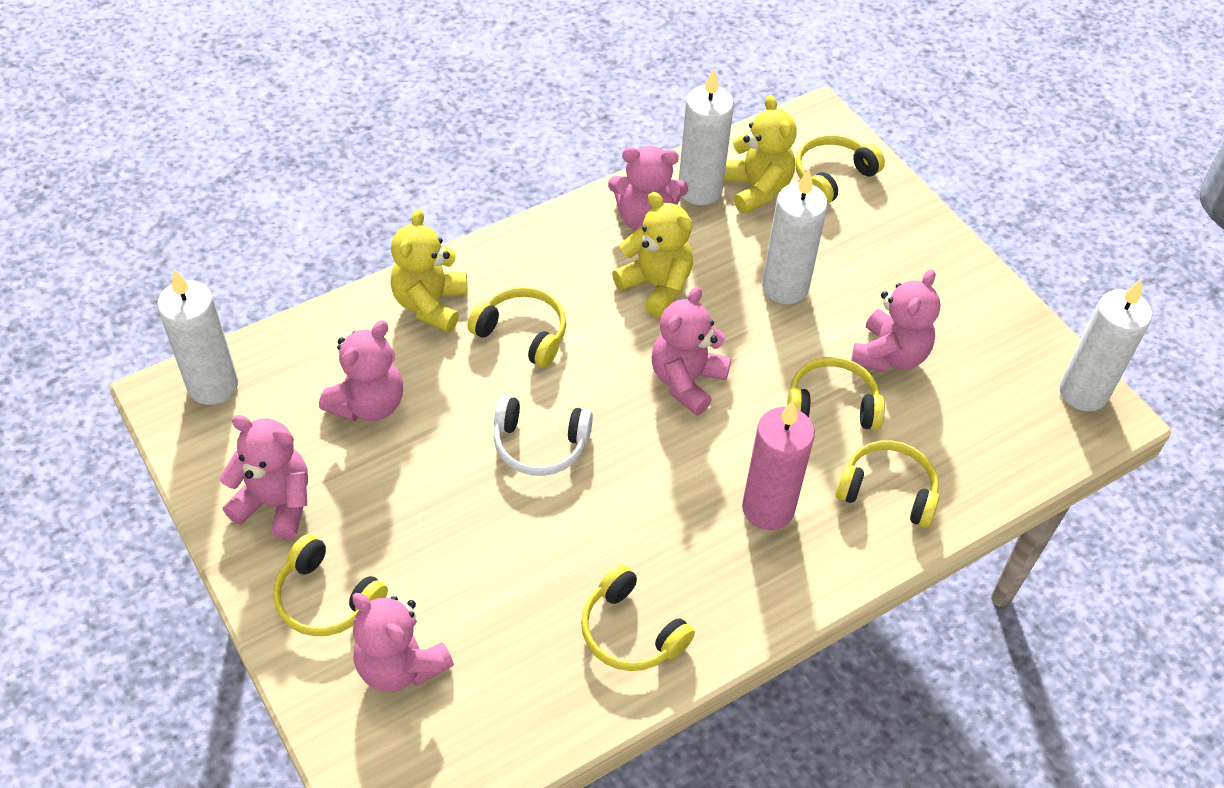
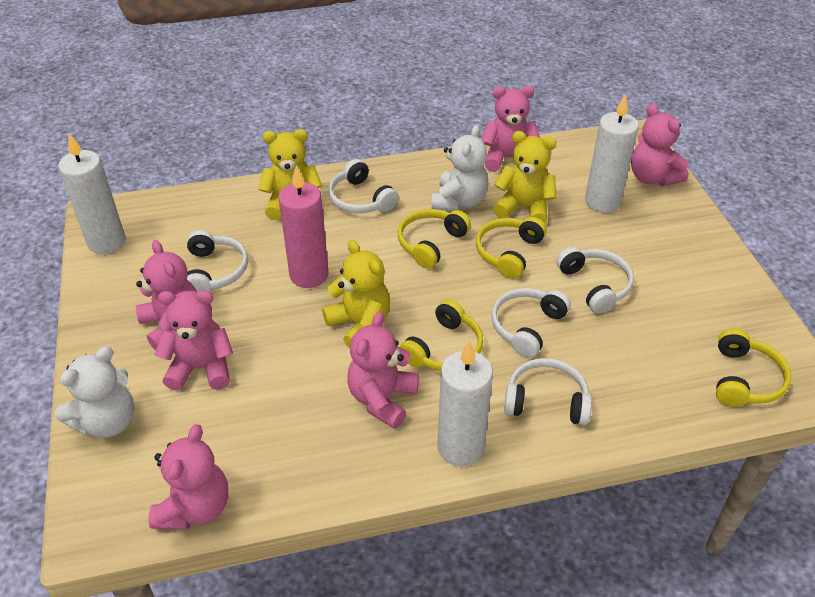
white candle: [157,269,238,405] [679,69,734,205] [762,169,828,304] [1059,279,1152,411] = 4 -> [58,133,125,254] [438,340,493,466] [585,94,639,213] = 3
white headphones: [494,396,593,476] = 1 -> [187,230,248,292] [328,159,399,213] [491,288,571,358] [504,358,592,425] [556,247,634,313] = 5
white teddy bear: none = 0 -> [55,346,134,438] [431,125,488,211] = 2
yellow headphones: [273,534,388,636] [467,287,566,368] [581,564,695,671] [787,357,885,430] [795,135,885,204] [836,440,939,528] = 6 -> [398,209,471,269] [400,299,483,371] [476,217,546,279] [716,328,791,407] = 4

